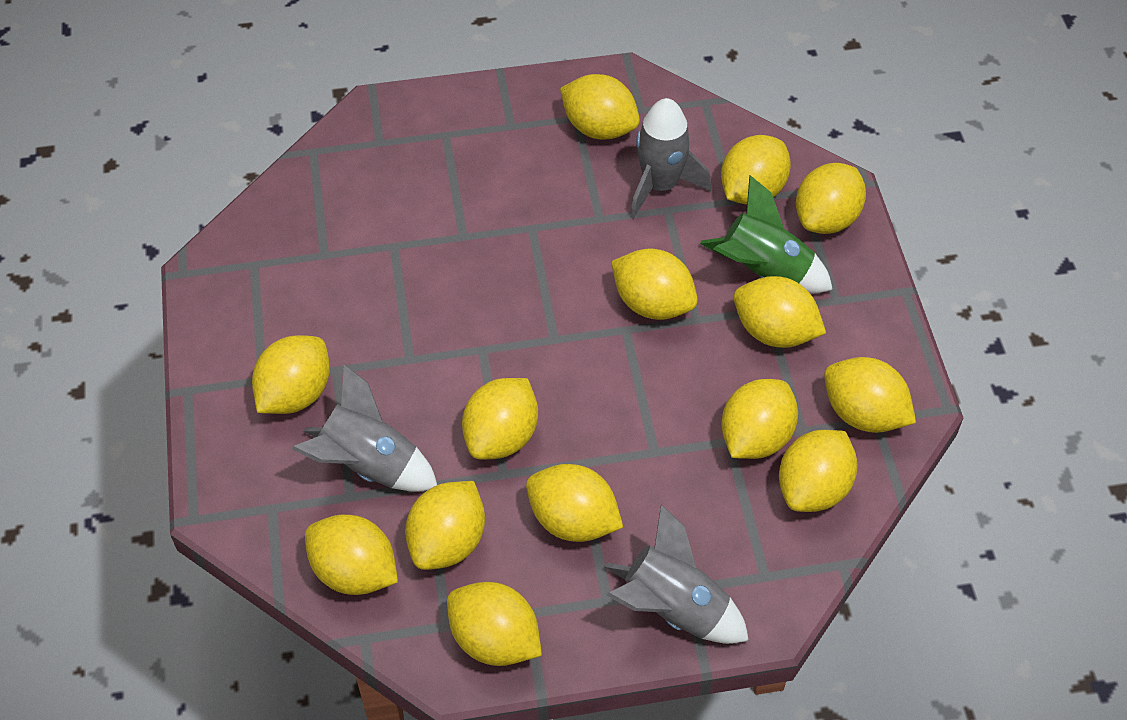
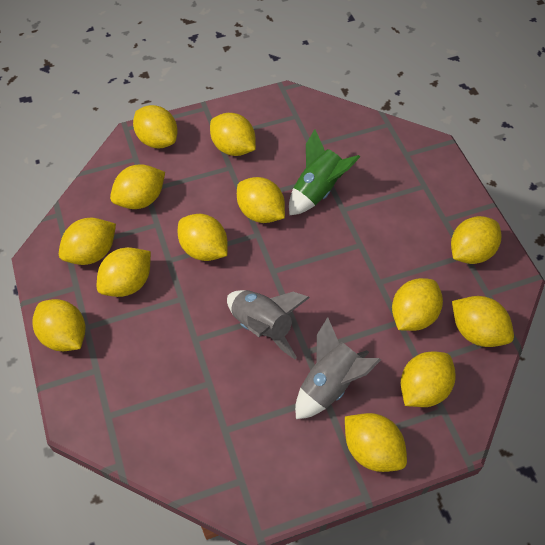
grey rocket: [292,364,437,492] [605,505,749,644] [630,98,711,219] = 3 -> [227,290,310,359] [295,317,381,419] = 2
yellow lemon: [252,335,330,414] [305,515,398,595] [405,481,485,570] [447,582,542,666] [462,378,538,459] [526,464,623,542] [560,74,640,140] [611,249,698,320] [721,135,791,205] [721,379,798,459] [734,276,826,348] [779,430,858,512] [796,163,866,234] [824,357,916,433] = 14 -> [32,299,85,351] [59,218,116,265] [97,247,151,297] [110,164,165,209] [133,105,178,148] [178,214,228,261] [210,113,256,156] [237,177,285,223] [345,413,407,472] [392,278,443,331] [401,351,456,407] [451,216,502,264] [452,296,514,347] = 13

